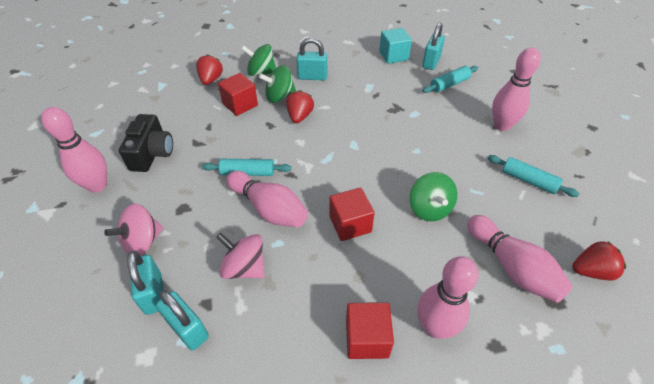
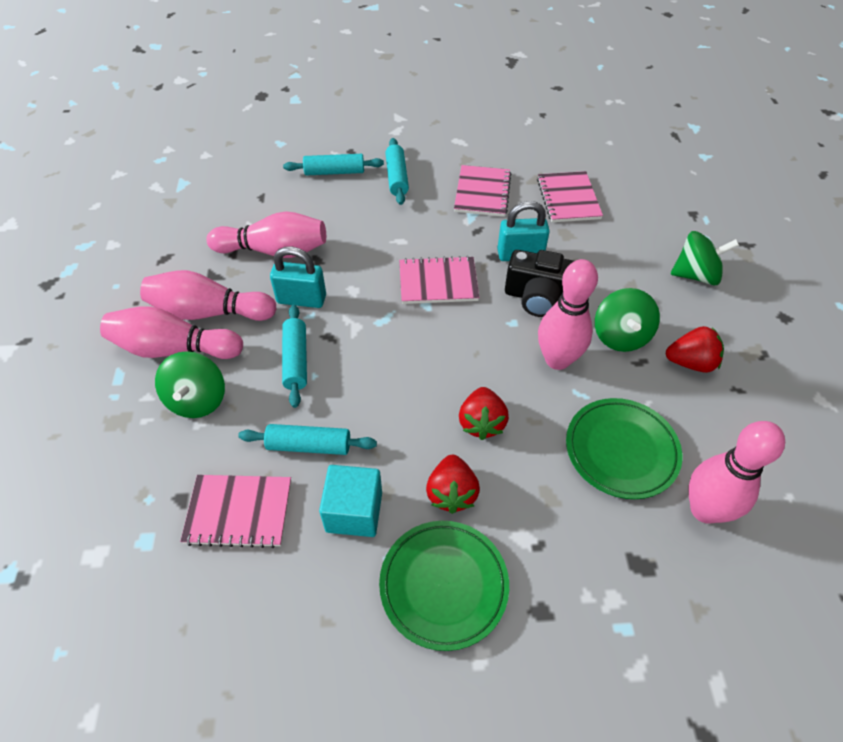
green plate: none = 0 -> [379,521,509,651] [566,398,682,499] = 2
pink notebook: none = 0 -> [180,475,291,548] [399,256,479,304] [454,165,511,217] [537,171,603,222] = 4
pink spinning top: [104,204,163,256] [216,233,265,279] = 2 -> none = 0
red cube: [218,73,258,116] [329,188,375,241] [346,302,394,359] = 3 -> none = 0
turquoise padlock: [127,251,163,315] [156,290,209,351] [296,38,327,81] [422,22,445,70] = 4 -> [270,246,326,308] [497,201,550,261] = 2
turquoise rolling pin: [202,159,291,176] [422,66,478,93] [488,155,579,197] = 3 -> [238,424,377,455] [282,305,307,408] [283,154,384,176] [385,138,409,205] = 4

